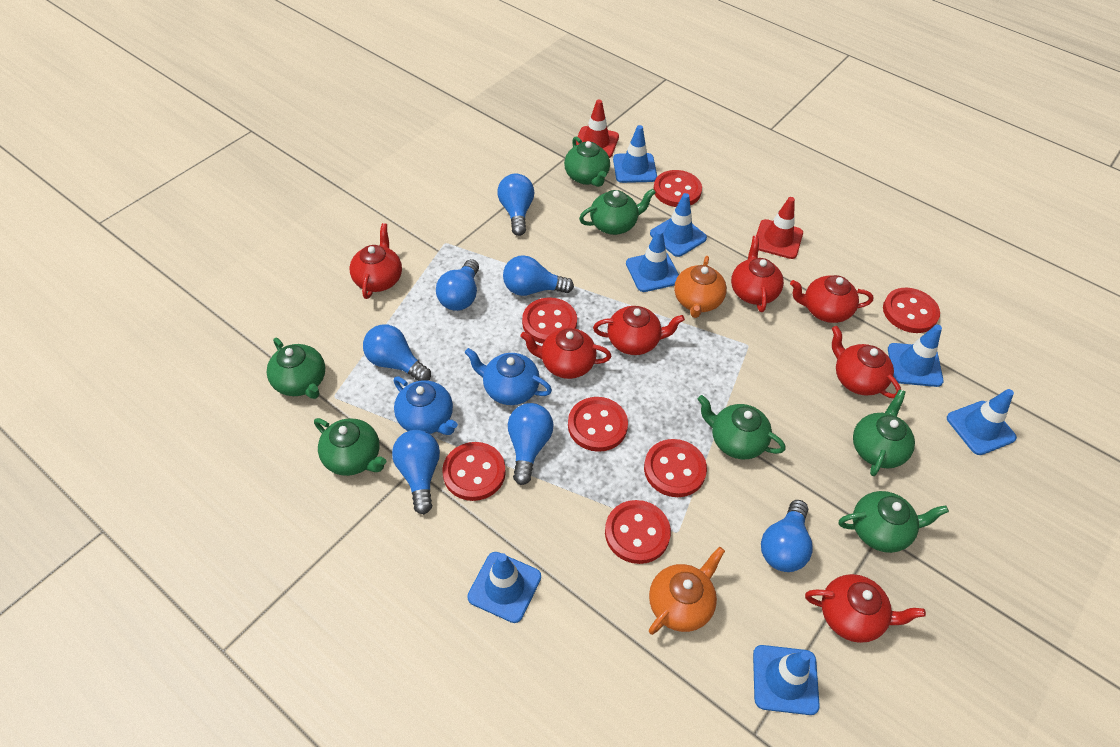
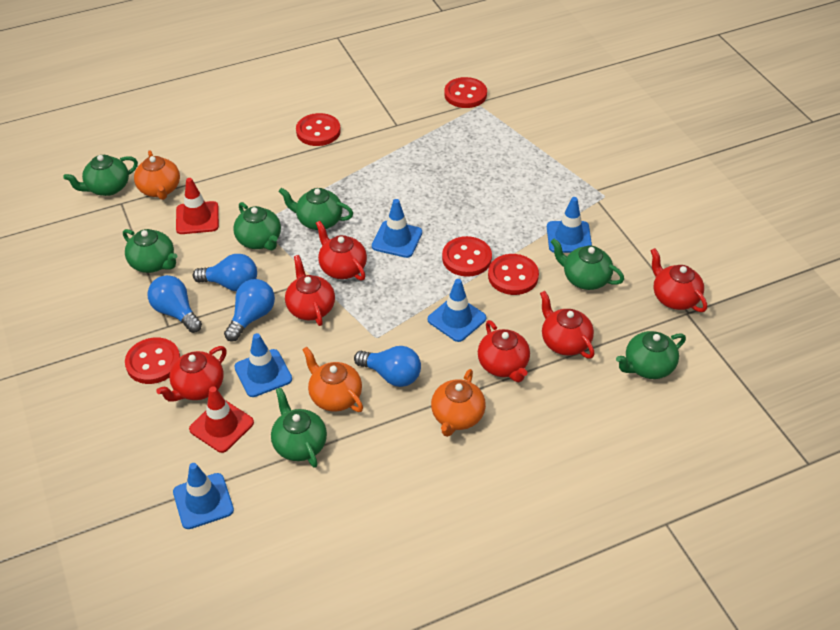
blue light bulb: [363,324,431,381] [392,430,440,514] [436,259,479,311] [498,173,534,236] [503,255,574,296] [508,403,554,485] [761,500,813,572] = 7 -> [148,275,202,333] [193,254,257,292] [224,279,275,342] [354,346,421,387] = 4
blue teapot: [394,377,458,435] [465,348,552,405] = 2 -> none = 0
blue traffic cone: [467,552,541,623] [613,125,657,183] [626,229,679,292] [650,193,707,257] [753,645,820,715] [888,325,944,387] [947,389,1017,455] = 7 -> [173,463,234,529] [234,333,292,397] [372,199,422,258] [428,279,486,342] [547,197,592,253] = 5
orange teapot: [649,547,725,635] [674,256,727,318] = 2 -> [134,150,180,200] [302,346,363,412] [431,369,486,437] = 3
red button: [442,442,506,501] [522,297,577,344] [568,397,628,452] [605,500,671,564] [644,439,707,497] [654,170,702,207] [883,288,940,333] = 7 -> [125,338,180,384] [296,113,341,146] [442,236,492,277] [444,77,487,108] [488,254,539,295] = 5
red teapot: [349,223,402,299] [520,328,611,379] [593,306,685,355] [731,236,784,312] [790,275,873,323] [805,574,926,643] [832,326,901,398] = 7 -> [156,346,227,402] [285,255,335,326] [316,221,367,281] [478,320,530,382] [540,291,594,359] [650,248,707,312] = 6

